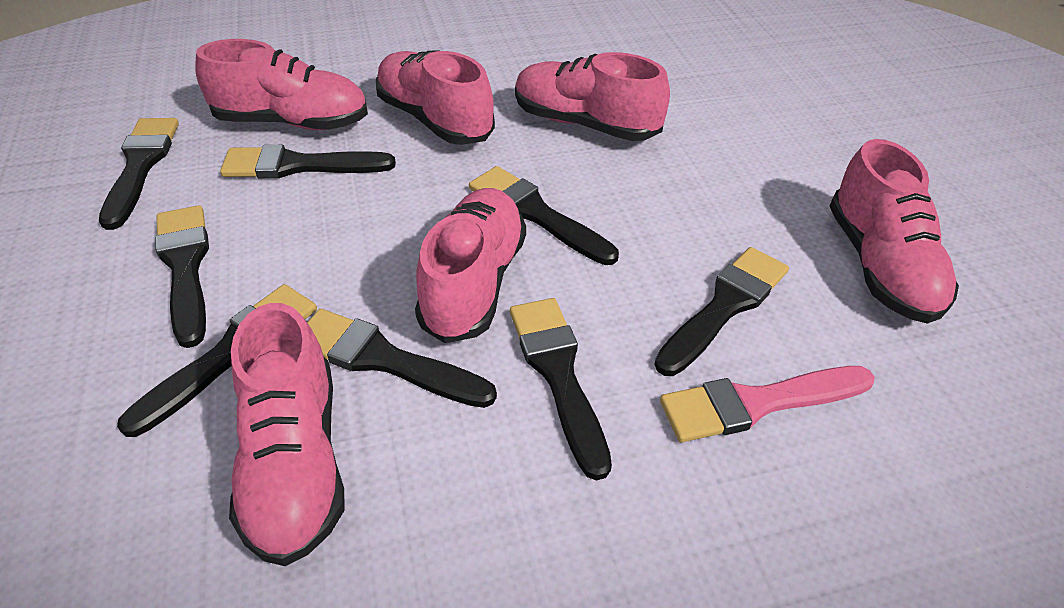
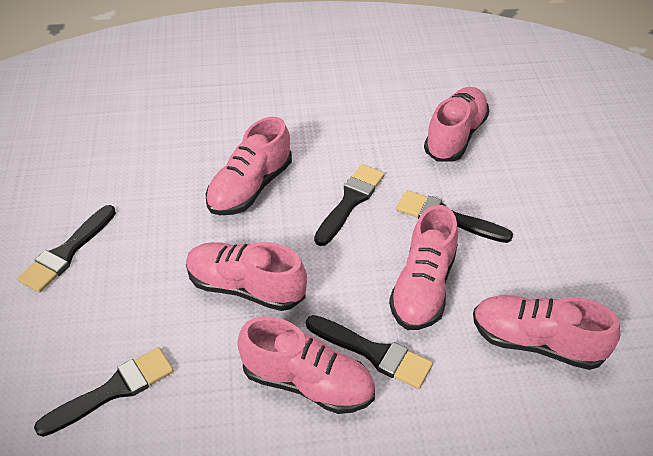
black brush: [99,118,179,230] [117,284,317,437] [155,205,209,348] [220,145,396,178] [307,309,497,408] [469,166,619,265] [510,298,612,480] [654,247,789,376] = 8 -> [17,205,116,293] [34,347,174,437] [306,315,433,389] [314,164,384,246] [396,190,513,243] = 5
pink brush: [660,366,875,442] = 1 -> none = 0

